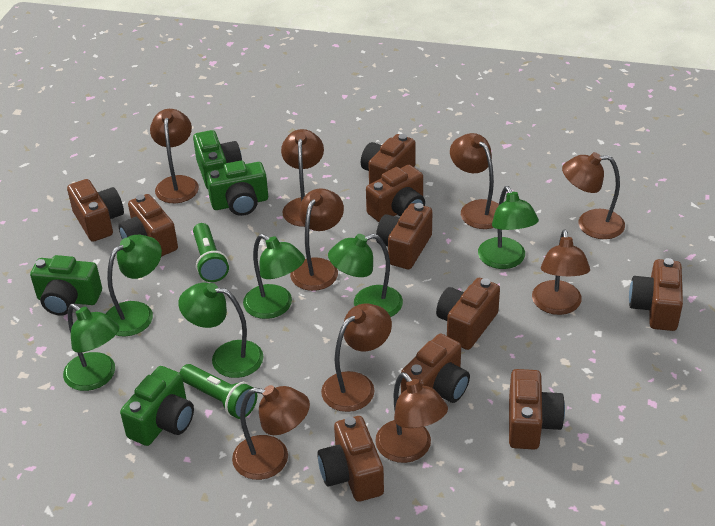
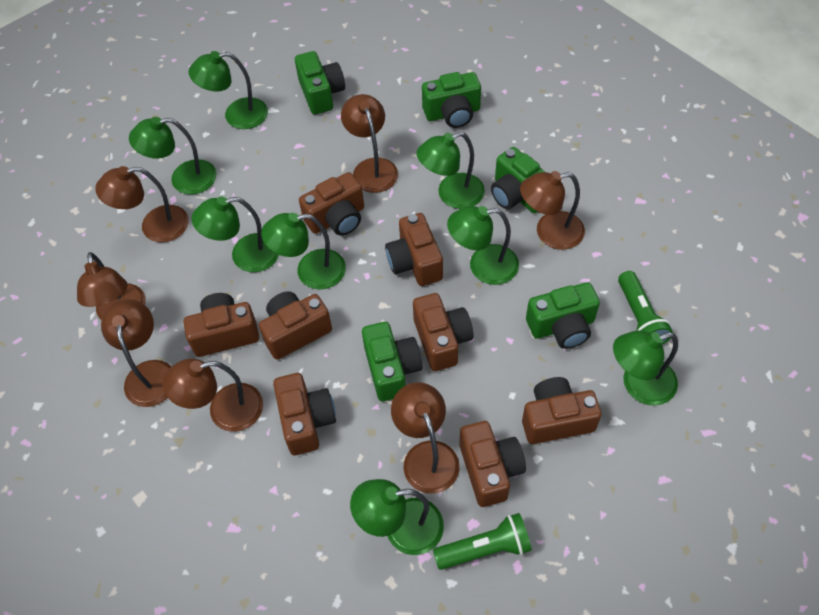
brown camera: [67,179,124,242] [119,194,178,257] [317,416,384,502] [361,134,416,184] [366,165,425,222] [376,203,432,269] [401,333,470,403] [436,278,500,350] [509,369,565,449] [629,258,683,331] = 10 -> [183,293,259,357] [259,291,332,360] [273,373,336,455] [299,172,364,236] [385,213,443,286] [413,293,473,371] [460,421,526,507] [522,377,602,444] = 8
brown lamp: [150,109,199,203] [232,385,310,480] [281,129,324,227] [290,188,344,291] [321,304,392,412] [375,372,448,463] [450,133,499,229] [532,229,590,315] [562,152,625,239] = 9 -> [77,252,146,321] [95,166,189,242] [101,299,172,407] [162,359,263,432] [341,94,398,193] [391,383,459,494] [520,171,585,250] = 7
green camera: [30,255,102,315] [120,366,194,446] [193,130,242,189] [206,161,268,216] = 4 -> [295,51,345,115] [362,322,422,401] [422,72,481,128] [491,147,545,213] [526,282,600,349] = 5
green lamp: [63,304,120,391] [106,235,162,336] [178,283,264,378] [243,234,305,319] [328,234,403,317] [478,186,539,269] = 6 -> [129,117,216,195] [189,51,268,129] [192,197,279,272] [261,213,346,289] [350,479,444,555] [417,132,485,209] [447,206,519,285] [613,330,678,406] = 8

